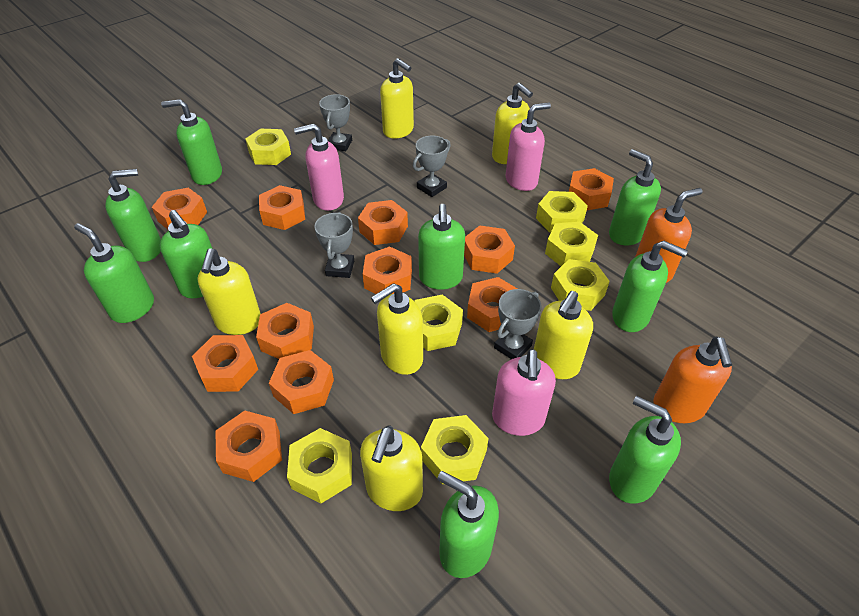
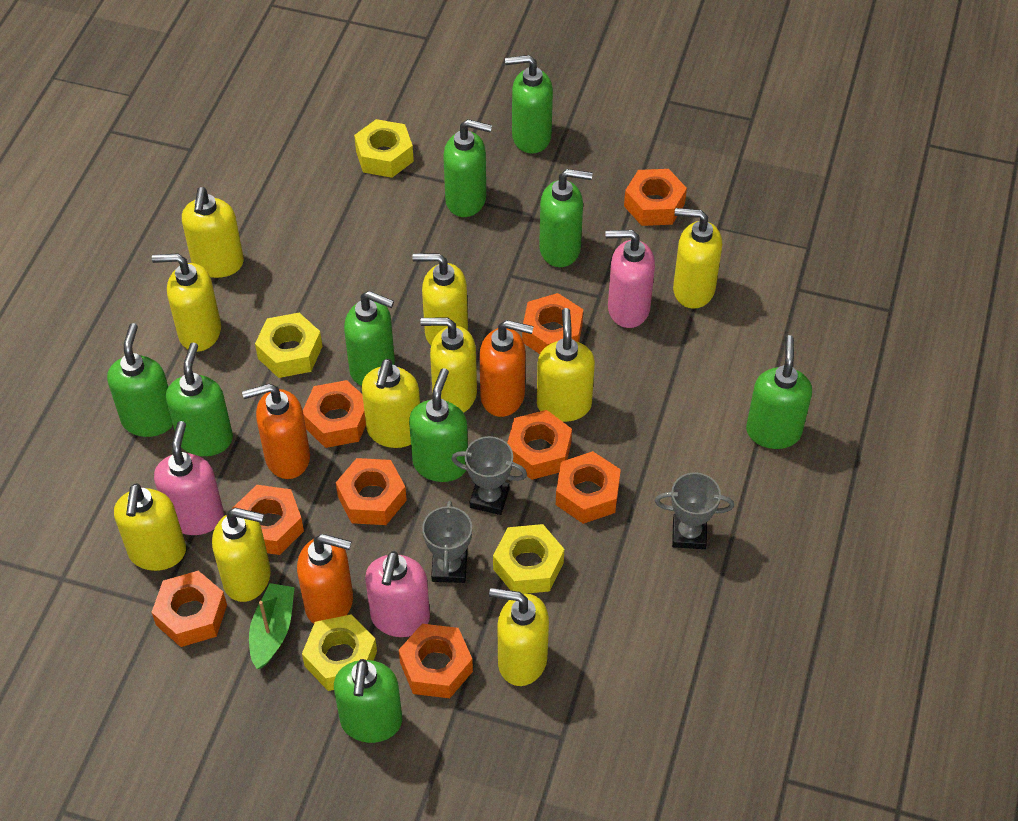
green boat: none = 0 -> [249,583,295,669] = 1
grey trophy: [314,212,354,278] [319,94,352,151] [413,136,451,197] [494,289,542,359] = 4 -> [422,501,472,583] [452,436,527,515] [655,472,734,549] = 3
orange nut: [152,188,207,230] [192,335,258,392] [216,411,282,482] [256,303,314,359] [259,185,305,230] [269,350,334,414] [358,200,408,245] [363,246,412,294] [464,225,515,274] [467,277,517,332] [569,168,614,210] = 11 -> [151,571,227,647] [232,485,304,555] [303,380,366,448] [336,458,407,525] [399,624,473,698] [507,410,572,480] [522,293,583,354] [556,451,621,524] [624,169,687,226] = 9
orange soap dispenser: [635,188,702,283] [653,337,732,423] = 2 -> [242,384,310,479] [297,534,353,623] [479,320,534,417] = 3
yellow nut: [245,129,291,165] [287,428,352,503] [414,295,463,351] [421,415,489,484] [536,191,588,233] [545,222,598,266] [551,259,610,311] = 7 -> [255,313,322,378] [302,614,377,691] [354,119,414,178] [493,524,564,594] = 4
yellow soap dispenser: [197,248,261,335] [360,426,423,511] [371,283,423,375] [380,58,414,138] [492,83,533,164] [534,291,593,379] = 6 -> [114,483,186,571] [152,253,221,352] [182,187,244,278] [212,508,271,602] [362,359,420,448] [412,253,468,345] [420,317,477,413] [489,588,549,686] [537,308,595,422] [673,208,722,309] = 10

